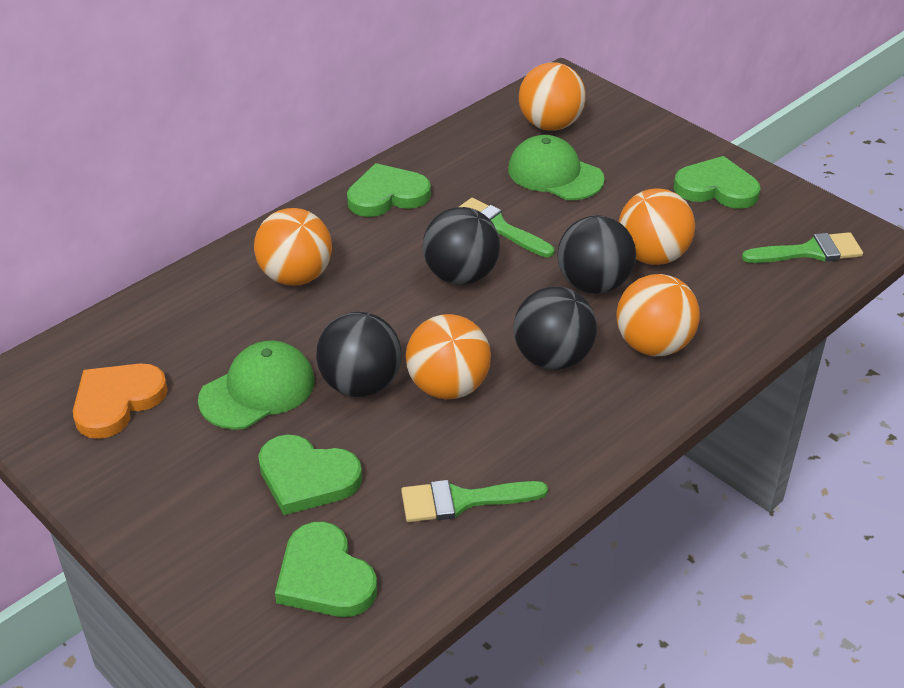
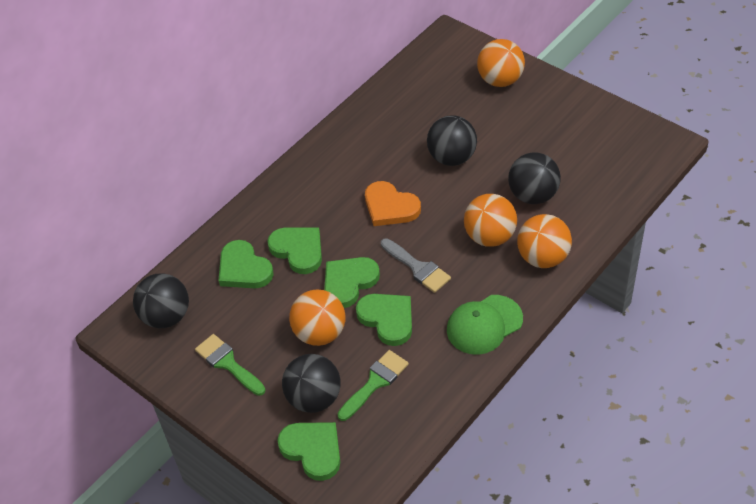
green brush: [401,480,548,522] [459,198,554,257] [742,232,863,263] = 3 -> [195,334,266,396] [337,350,409,421] = 2
green cap: [198,341,315,430] [508,135,605,200] = 2 -> [447,295,523,355] = 1
green heart: [258,434,362,515] [275,522,377,617] [347,163,431,217] [674,156,761,209] = 4 -> [219,240,274,288] [267,228,322,274] [277,422,340,481] [324,257,380,308] [356,294,412,346] = 5
grey brush: none = 0 -> [381,238,451,293] = 1
orange ball: [254,208,332,286] [406,314,491,399] [519,63,586,131] [617,274,700,356] [619,189,695,265] = 5 -> [289,290,346,346] [464,194,517,247] [477,39,525,87] [517,214,572,268] = 4

